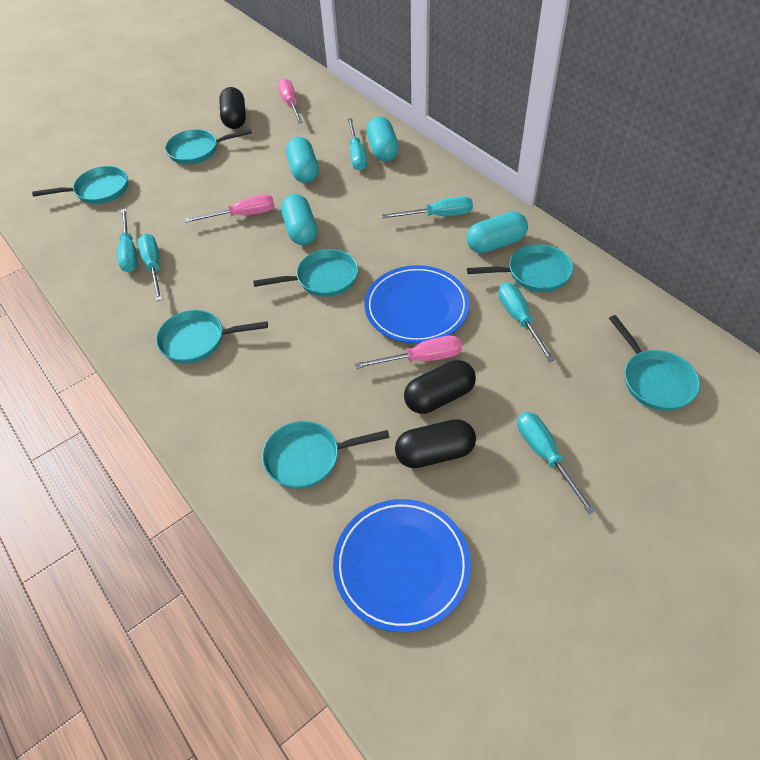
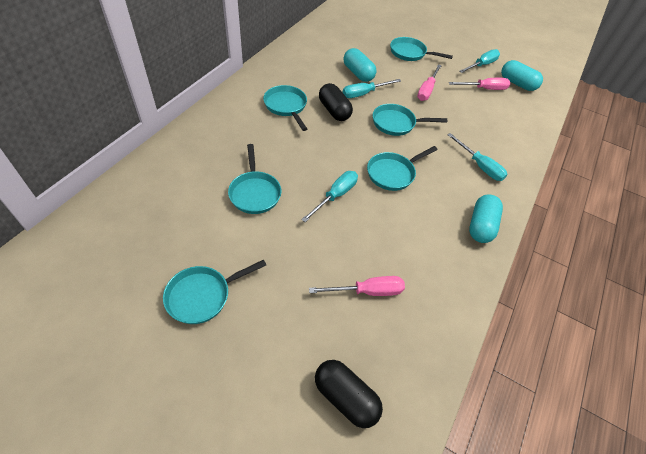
black capsule: [219,87,246,129] [395,419,476,468] [404,360,476,414] = 3 -> [315,360,383,428] [319,83,353,121] = 2
blue plate: [333,499,471,632] [365,265,470,344] = 2 -> none = 0
turquoise capsule: [281,194,318,245] [286,137,319,183] [366,116,399,162] [467,212,528,253] = 4 -> [344,48,376,82] [469,195,503,243] [501,60,543,91] = 3
turquoise pan: [32,166,128,204] [156,310,268,364] [165,129,252,165] [253,249,358,297] [262,421,390,489] [467,244,573,292] [609,315,700,411] = 7 -> [163,260,266,324] [228,144,282,214] [263,85,307,131] [367,146,437,191] [373,104,447,136] [390,37,453,61] = 6
turquoise screwdriver: [117,208,138,272] [138,234,163,301] [347,118,367,171] [382,196,473,219] [498,283,555,362] [517,412,596,515] = 6 -> [301,171,358,222] [342,79,401,98] [447,133,508,181] [459,49,500,73] = 4

